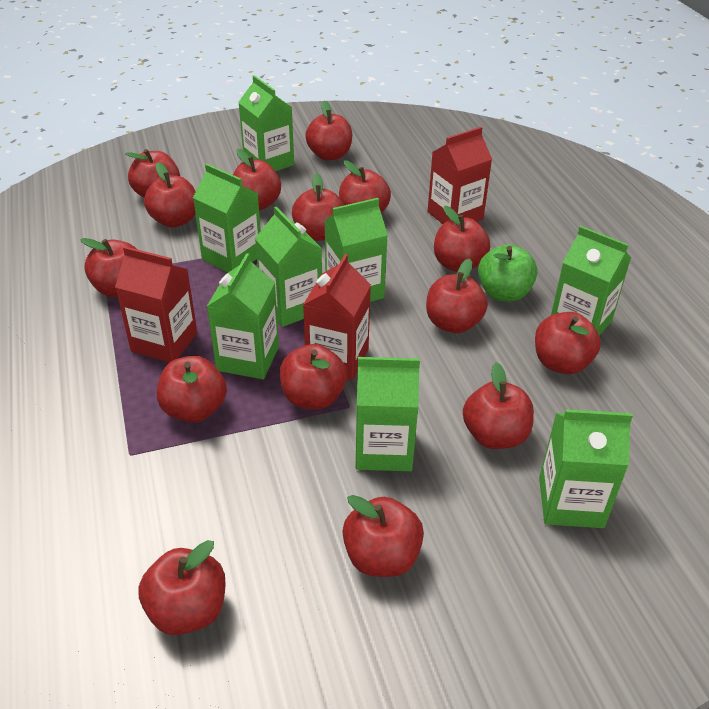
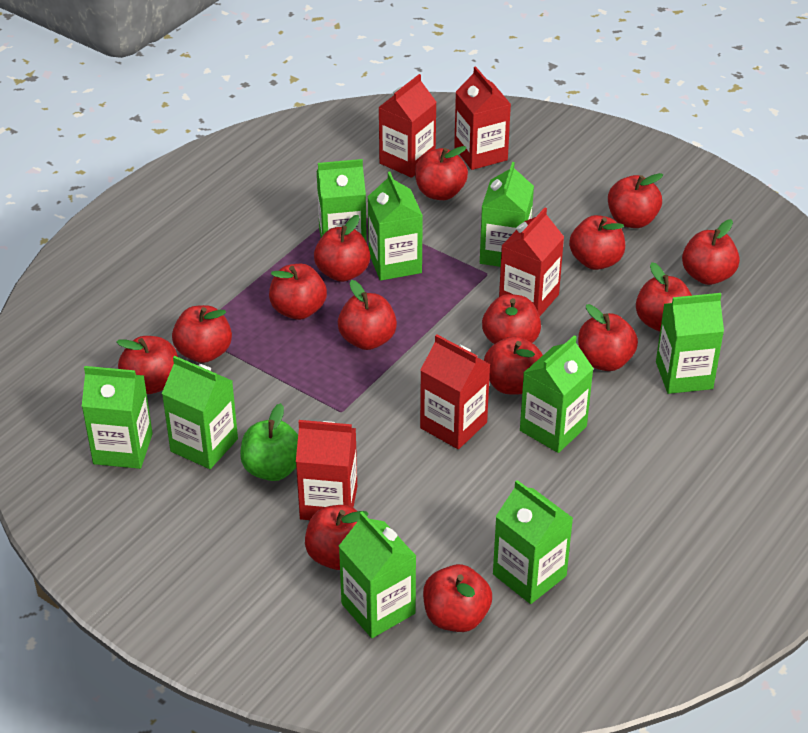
green carton: [193,164,261,273] [207,253,279,379] [238,75,294,172] [255,207,322,327] [324,198,388,302] [356,357,420,471] [539,409,633,528] [551,226,631,336] = 8 -> [82,366,153,469] [162,356,238,469] [316,159,367,242] [339,512,416,638] [367,172,423,281] [480,162,534,267] [493,480,573,604] [520,335,594,453] [656,293,724,394] = 9
red carton: [115,246,197,363] [303,254,371,381] [427,127,492,224] = 3 -> [296,420,357,520] [379,74,436,178] [420,334,491,449] [454,67,511,170] [499,208,564,316] = 5

